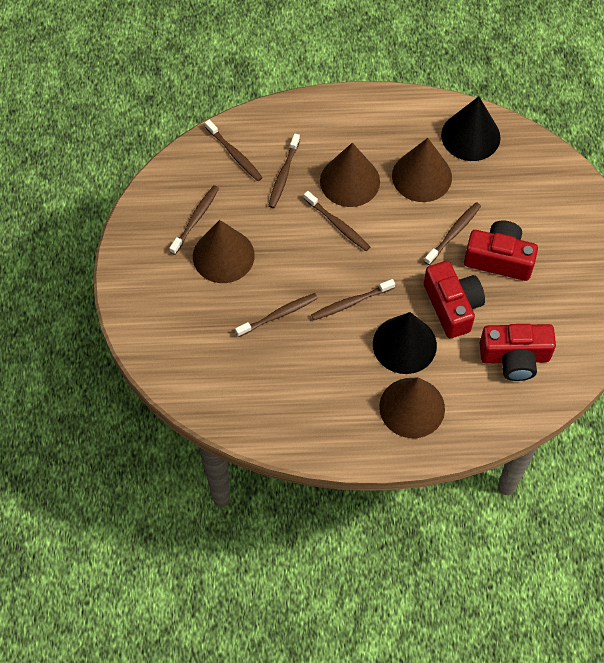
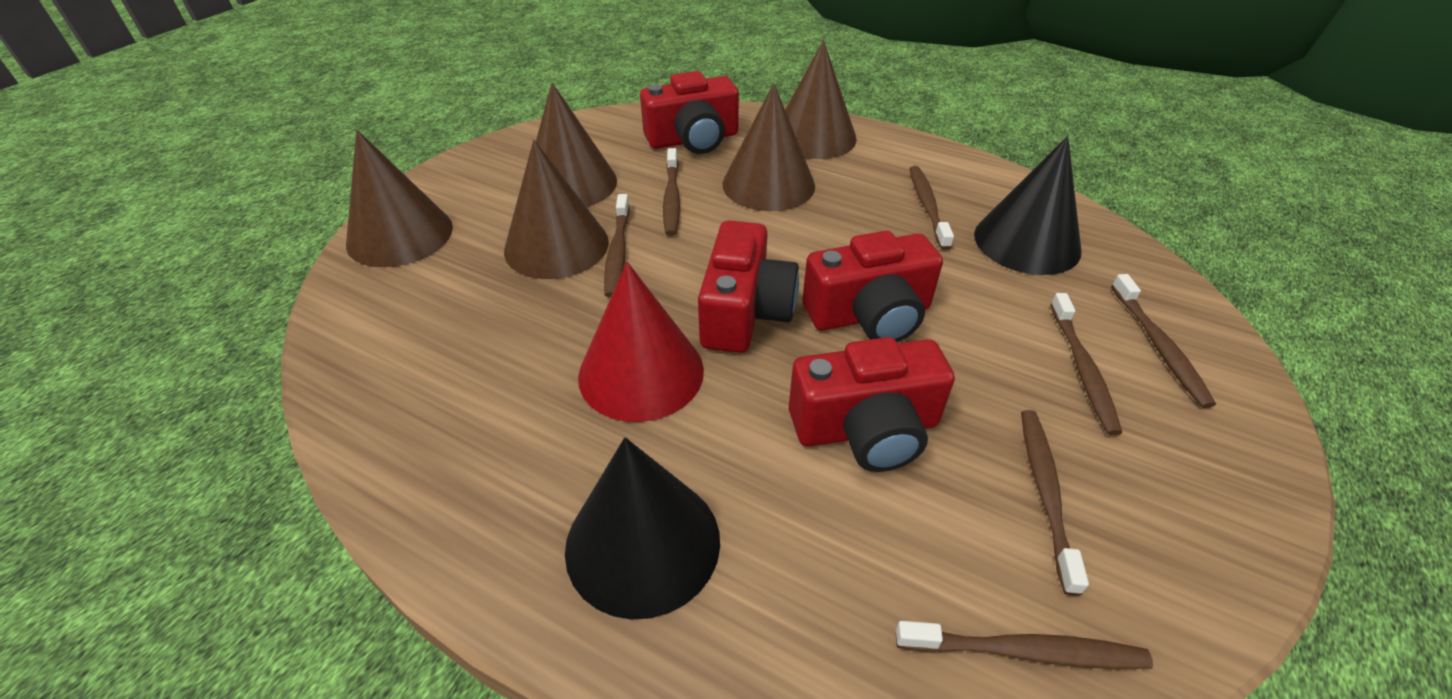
brown cone: [193,220,255,283] [320,143,380,207] [379,377,445,438] [392,138,452,202] = 4 -> [346,130,453,267] [504,140,609,279] [536,83,617,207] [722,83,815,211] [785,40,857,159] = 5
red camera: [424,261,485,338] [464,221,538,281] [480,324,556,381] = 3 -> [640,71,739,154] [698,220,799,353] [789,337,955,472] [802,231,943,342] = 4
red cone: none = 0 -> [578,262,704,422] = 1

